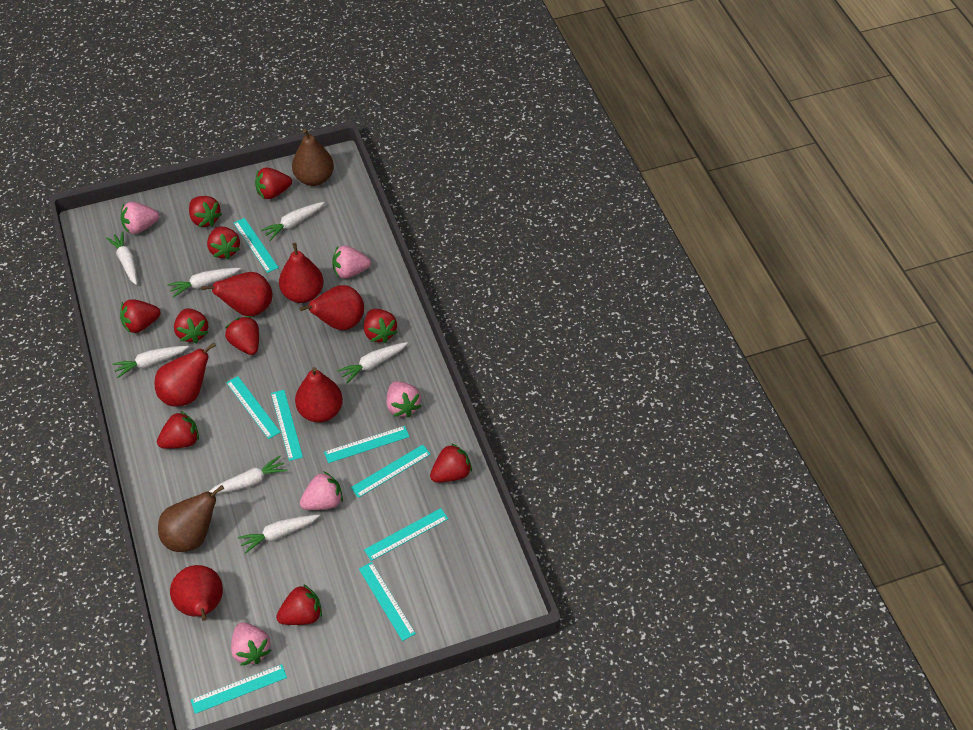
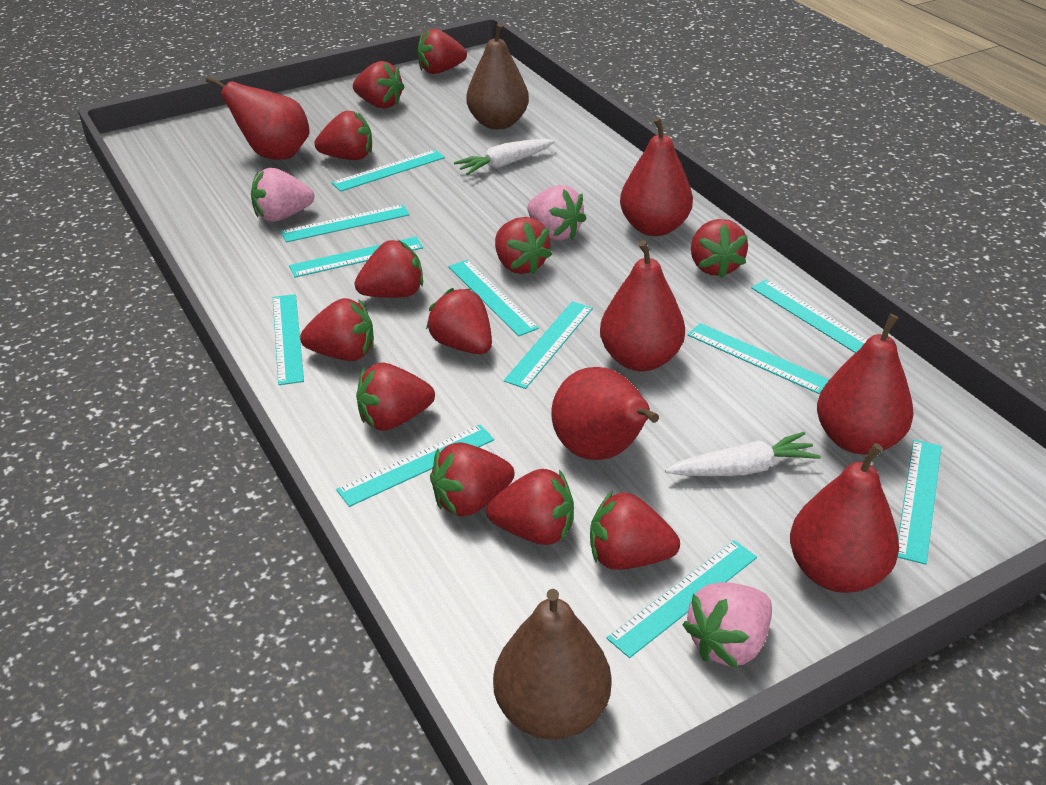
pink strawberry: [121,202,159,234] [231,622,271,666] [300,472,343,510] [332,246,371,279] [386,381,421,418] = 5 -> [251,168,314,222] [527,185,587,241] [682,582,772,668] = 3
red strawberry: [120,299,161,333] [157,411,199,449] [174,308,208,343] [189,196,222,227] [207,226,240,260] [225,316,259,355] [255,168,292,199] [276,584,322,625] [364,309,398,343] [430,443,472,483] = 10 -> [300,298,374,361] [315,111,372,160] [353,61,404,108] [355,240,423,298] [356,363,435,431] [417,29,467,74] [426,288,492,354] [430,442,514,517] [486,469,574,545] [495,217,552,275] [590,491,680,570] [691,219,748,278] = 12
turquoise ruler: [191,664,287,714] [226,376,281,439] [234,218,279,273] [271,390,303,461] [324,426,410,463] [351,445,431,498] [359,562,416,641] [364,508,448,561] = 8 -> [273,294,304,385] [281,204,410,243] [289,237,423,278] [331,150,445,192] [336,425,494,507] [449,260,539,336] [504,301,593,389] [607,540,757,658] [687,323,830,394] [751,279,867,353] [897,440,941,565] = 11
white carrot: [106,231,137,285] [112,346,189,378] [167,268,241,298] [209,456,288,494] [238,515,320,554] [261,202,324,241] [337,342,408,383] = 7 -> [454,139,555,175] [665,432,821,476] = 2

